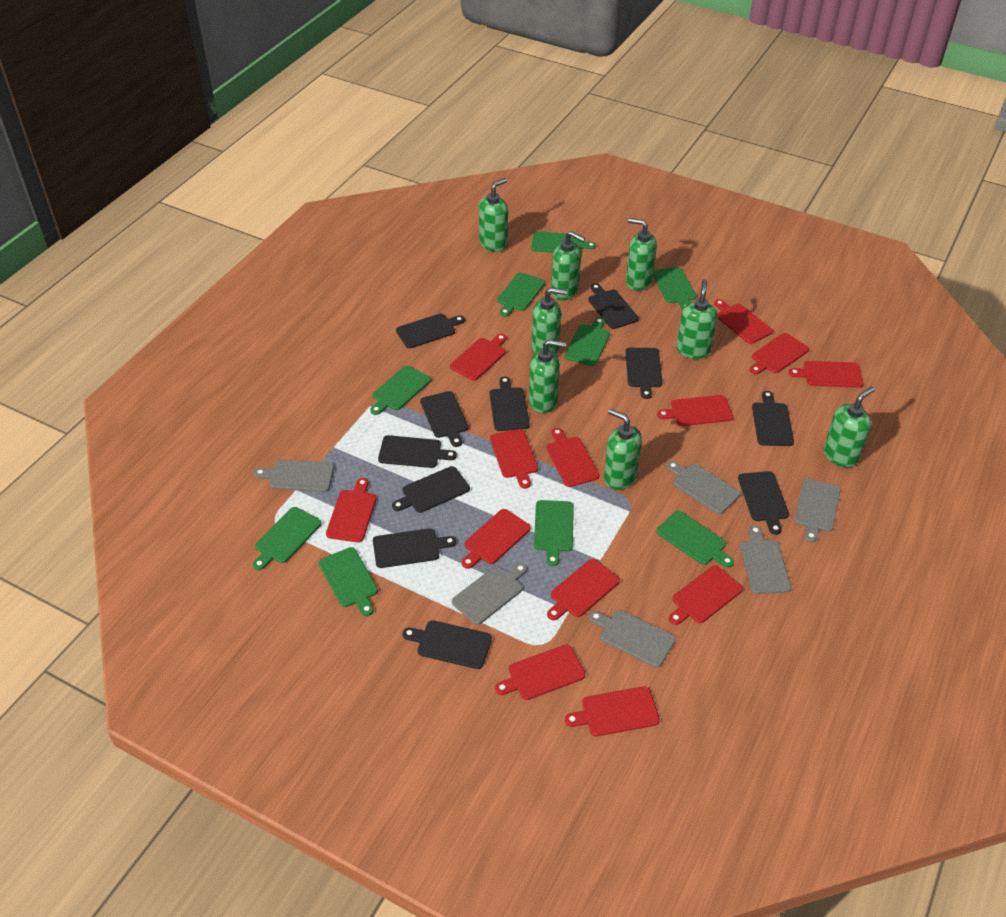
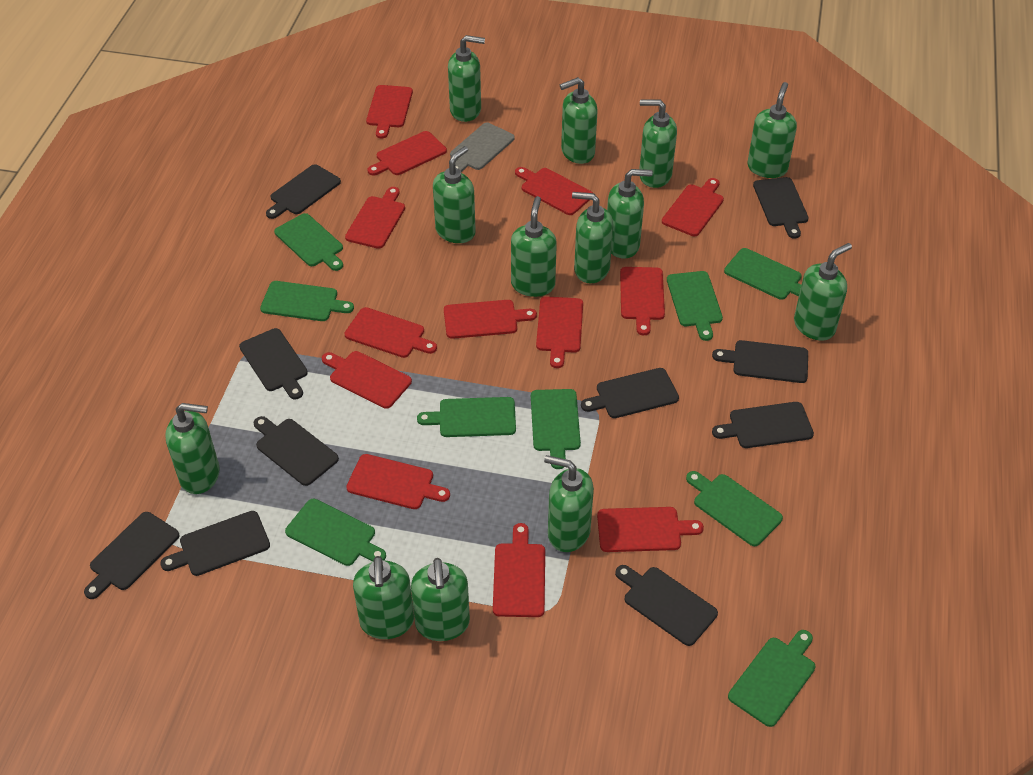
black cutting board: [373,528,456,568] [378,435,457,468] [392,466,470,513] [396,313,465,348] [402,620,492,669] [420,391,469,447] [489,377,530,431] [588,283,639,329] [625,348,662,399] [738,471,789,535] [752,391,794,446] = 11 -> [84,512,180,599] [160,511,270,576] [239,328,308,399] [253,416,339,486] [266,164,341,219] [581,368,679,418] [615,565,718,646] [712,340,808,383] [712,402,814,448] [753,177,808,239] = 10
green soap dispenser: [479,178,508,252] [529,340,566,413] [531,287,567,355] [551,231,585,300] [604,409,642,490] [626,218,657,291] [676,279,718,359] [824,387,874,467] = 8 -> [165,403,220,494] [353,556,414,639] [411,558,470,641] [433,146,476,243] [448,35,485,122] [511,196,557,297] [544,455,594,552] [560,77,598,164] [572,192,613,283] [607,169,653,259] [639,99,677,188] [747,82,797,178] [794,243,852,341] = 13
grey cutting board: [254,460,334,492] [452,563,527,625] [589,610,676,667] [667,461,741,514] [740,525,791,594] [794,479,841,542] = 6 -> [450,123,515,172] = 1

